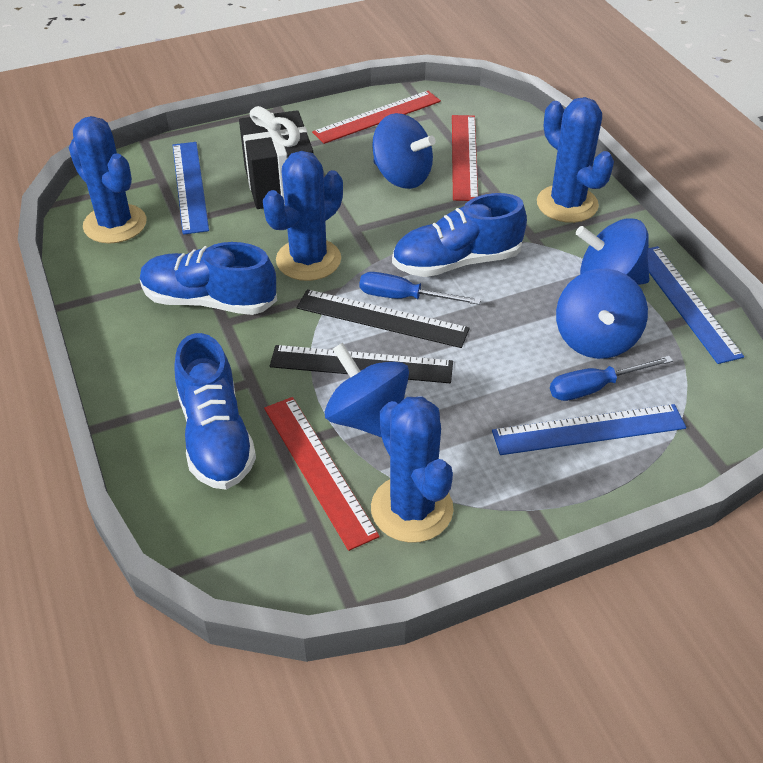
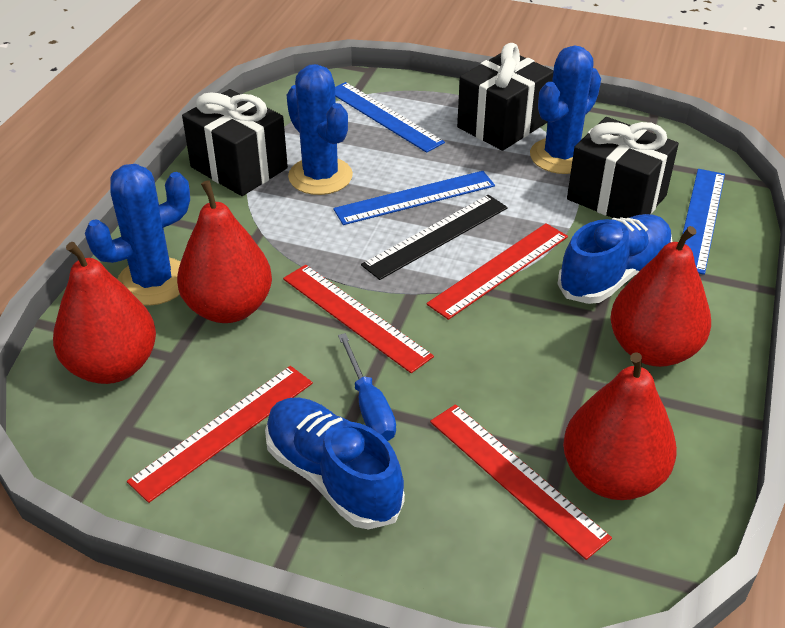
black gift: [239,106,313,209] = 1 -> [182,89,288,196] [457,43,554,151] [567,117,679,219] = 3
black ruler: [270,345,453,383] [297,289,470,348] = 2 -> [361,195,508,280] = 1
blue cactus: [69,116,147,243] [263,151,343,281] [371,396,454,543] [537,97,614,223] = 4 -> [85,164,190,306] [287,64,353,195] [530,45,601,174] = 3
blue screwdriver: [360,272,481,305] [550,356,673,401] = 2 -> [338,333,396,441] = 1
blue shoe: [140,242,277,315] [174,333,256,490] [392,193,527,277] = 3 -> [265,398,405,530] [557,214,673,304] = 2
blue spinning top: [325,343,409,438] [372,113,436,189] [556,269,648,359] [576,218,650,285] = 4 -> none = 0
red pear: none = 0 -> [53,242,156,384] [177,180,272,323] [563,352,677,500] [610,226,711,367] = 4
red ruler: [264,397,380,551] [312,91,441,144] [452,115,478,201] = 3 -> [127,366,313,503] [283,265,434,373] [426,223,568,320] [430,404,612,560] = 4

